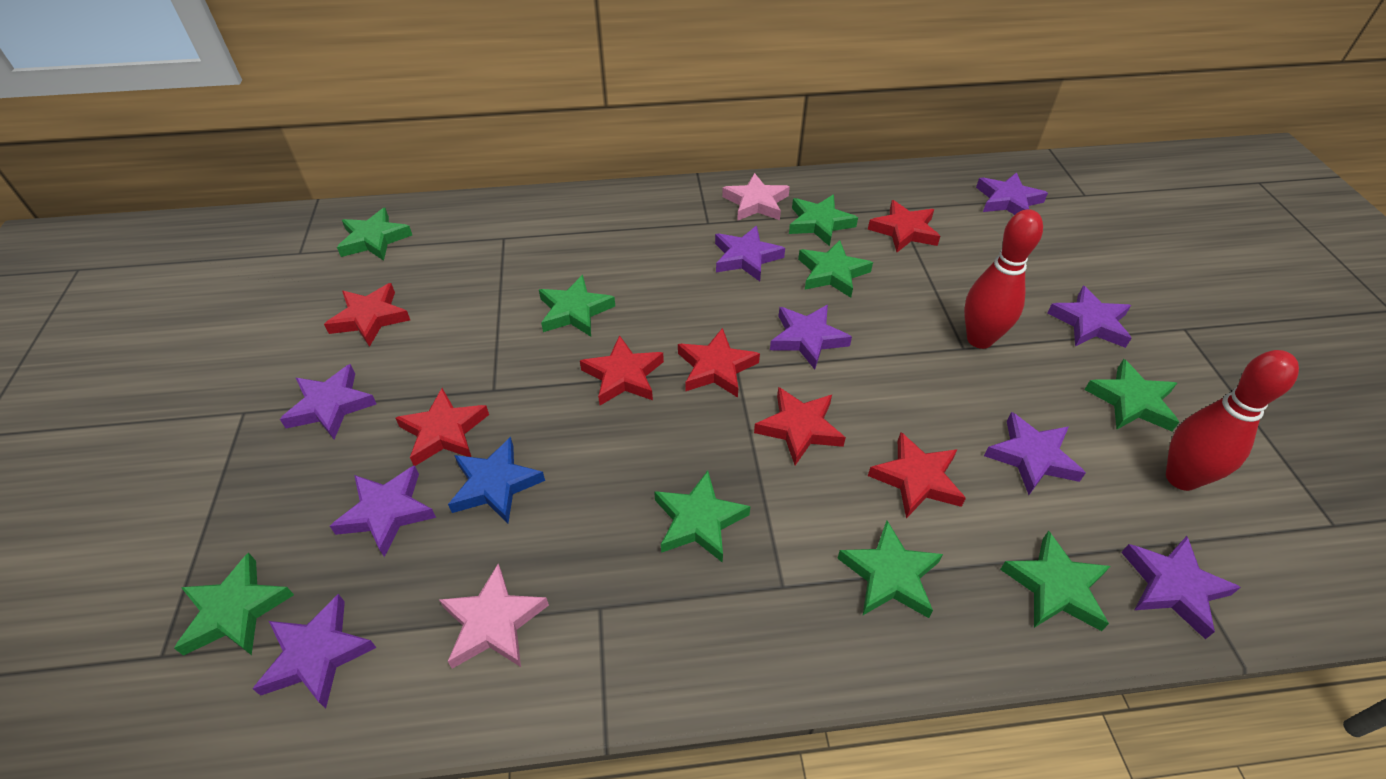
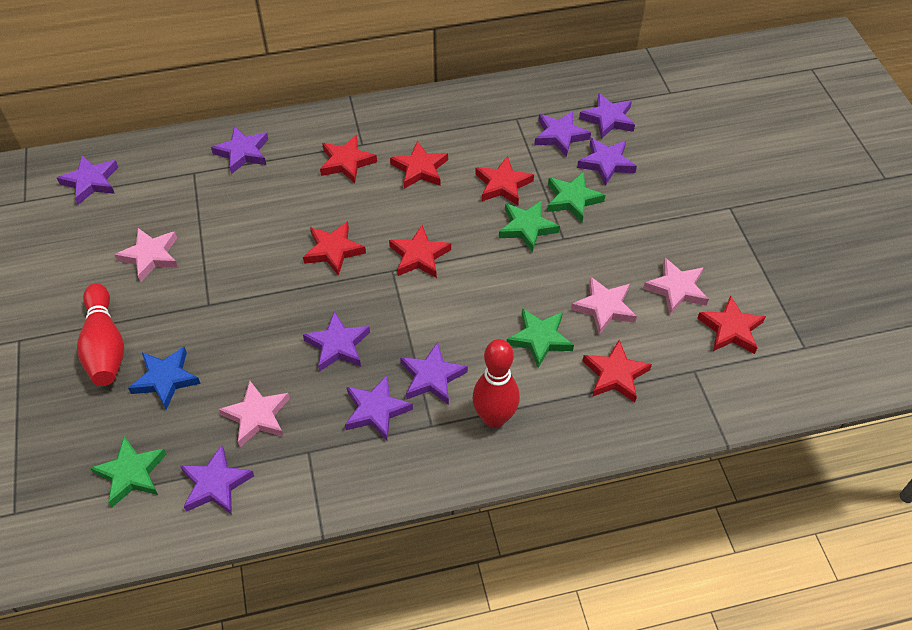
green star: [174,552,294,656] [337,208,412,261] [539,275,615,337] [654,471,750,563] [789,195,858,246] [798,240,873,298] [837,521,943,618] [1000,531,1110,631] [1084,359,1179,431] = 9 -> [90,436,166,507] [499,200,560,253] [507,308,574,368] [547,172,605,222] = 4
pink star: [439,564,549,669] [722,173,790,221] = 2 -> [115,228,178,282] [218,380,290,447] [571,276,637,335] [643,258,709,315] = 4

